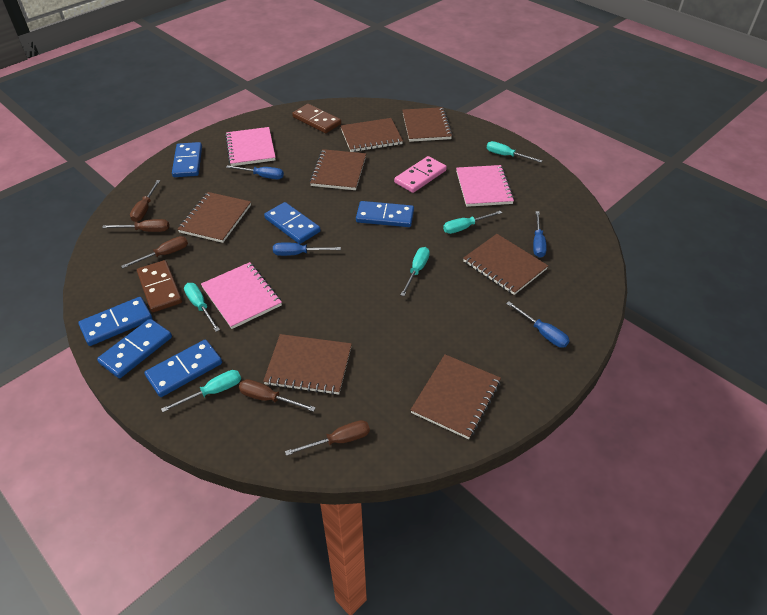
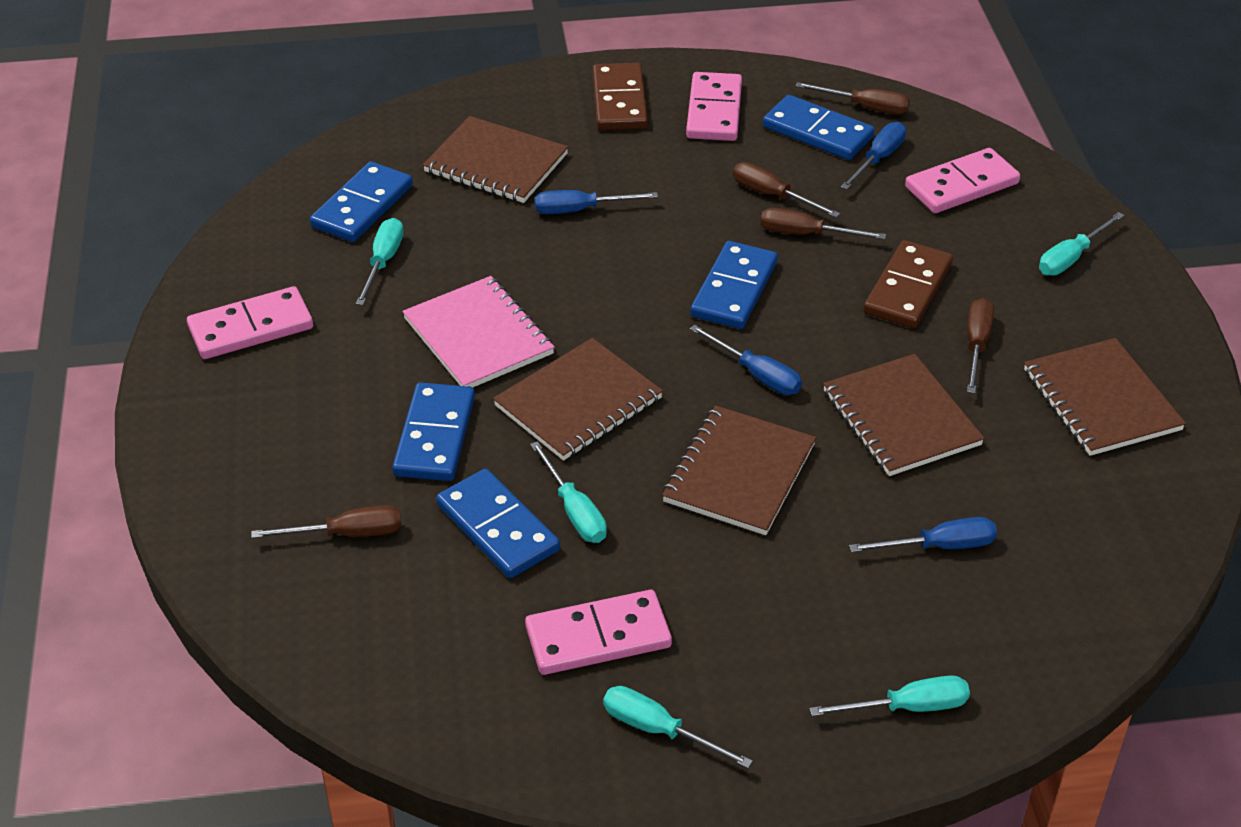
blue domino: [78,297,152,346] [97,319,172,378] [144,339,222,397] [172,142,202,177] [264,202,321,244] [356,201,414,227] = 6 -> [310,162,413,242] [392,382,475,481] [436,469,560,578] [690,241,778,329] [763,95,875,160] = 5
brown notebook: [178,192,251,243] [263,334,352,395] [310,149,366,190] [340,118,403,152] [402,107,453,142] [411,354,501,439] [463,234,548,295] = 7 -> [423,116,568,203] [493,338,663,461] [662,405,816,535] [823,354,985,476] [1024,338,1186,456] = 5
pink domino: [394,156,447,193] = 1 -> [187,286,313,359] [525,590,672,675] [686,72,742,141] [905,148,1020,213] = 4
pink notebook: [201,262,282,329] [225,127,276,166] [456,165,514,207] = 3 -> [403,276,555,387] = 1

